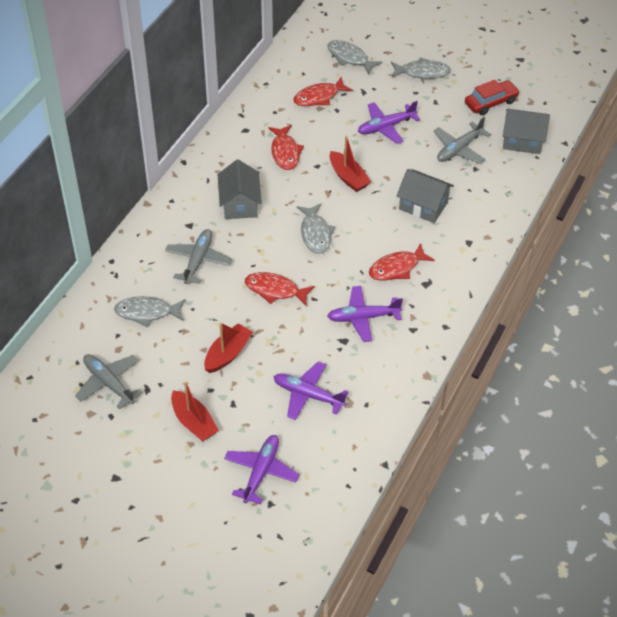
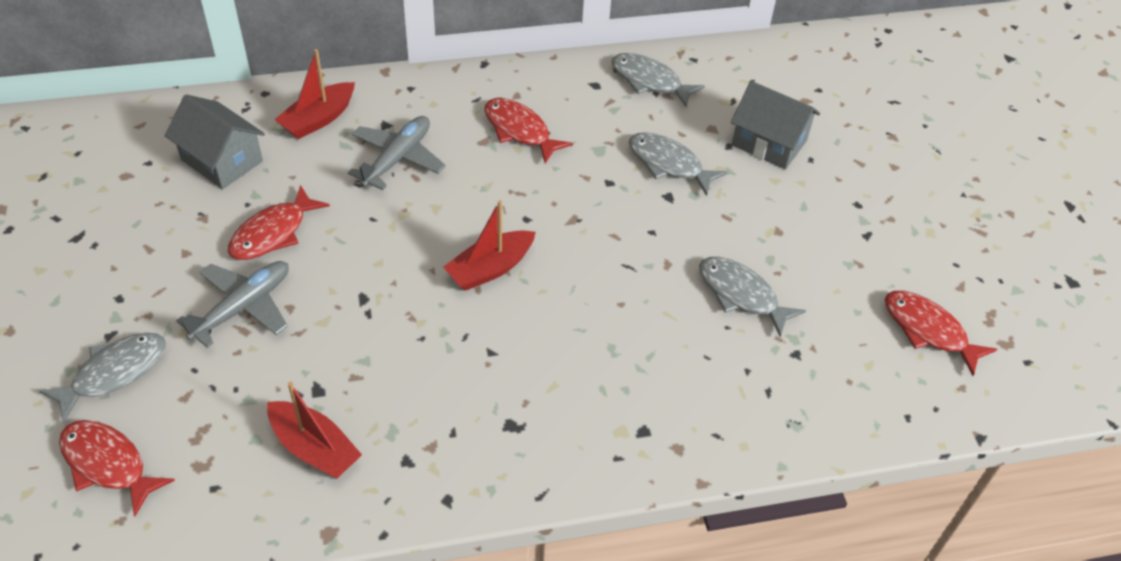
grey house: [218,160,262,219] [397,169,454,223] [503,109,550,154] = 3 -> [165,94,265,189] [731,81,820,169] = 2
grey plane: [75,354,143,409] [165,229,232,284] [433,117,491,164] = 3 -> [176,261,289,348] [348,116,446,190] = 2
purple plane: [224,435,299,504] [274,361,349,420] [327,286,403,342] [358,101,420,144] = 4 -> none = 0
red car: [465,80,520,115] = 1 -> none = 0

